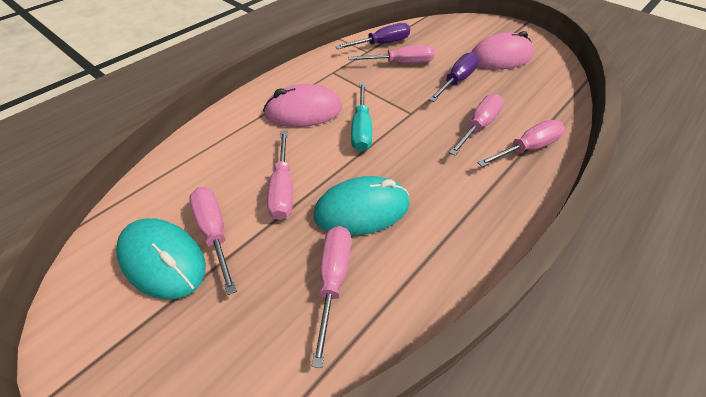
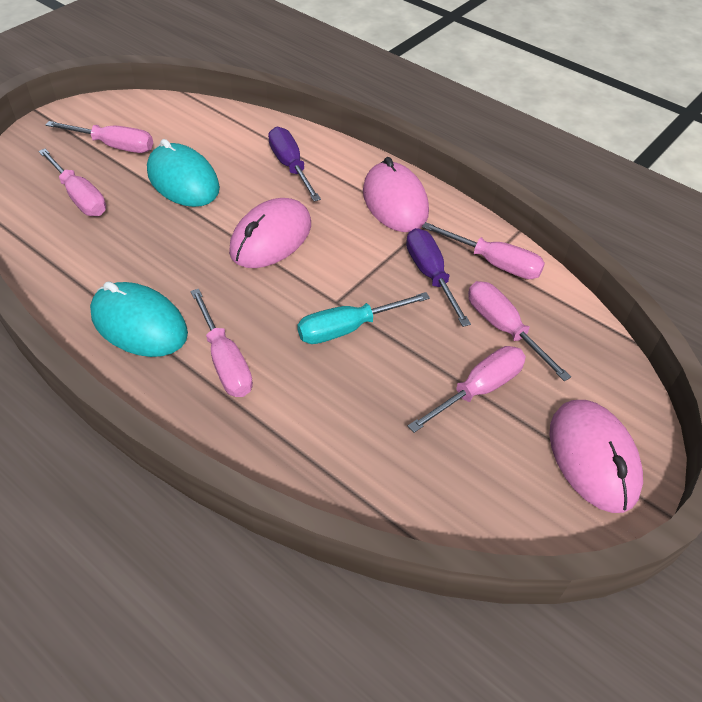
pink mouse: [263,84,342,127] [472,31,534,70] = 2 -> [229,198,311,268] [363,157,429,232] [549,400,643,513] = 3

